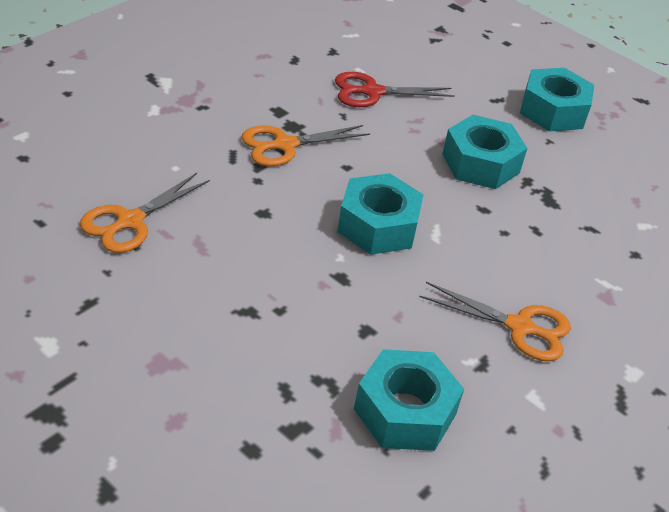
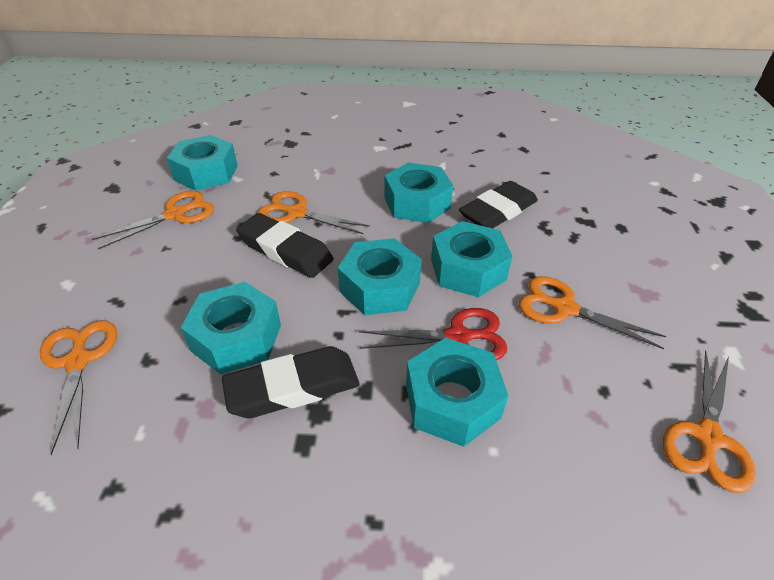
black eraser: none = 0 -> [222,346,360,418] [236,213,333,278] [459,181,538,228] = 3
orange scissors: [80,173,210,253] [242,125,370,166] [419,282,571,361] = 3 -> [40,320,117,455] [92,191,214,249] [258,191,370,234] [519,276,666,349] [663,351,756,493] = 5
turquoise nut: [337,173,424,255] [354,349,464,451] [442,115,527,189] [520,68,594,132] = 4 -> [167,135,238,191] [181,282,281,374] [338,238,422,315] [385,163,453,223] [406,338,508,447] [431,221,513,297] = 6

